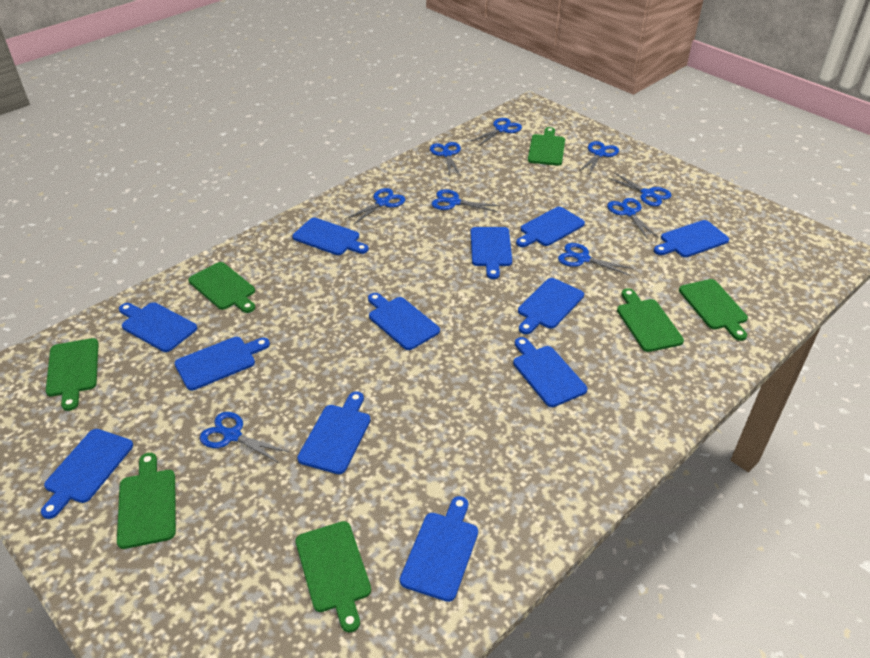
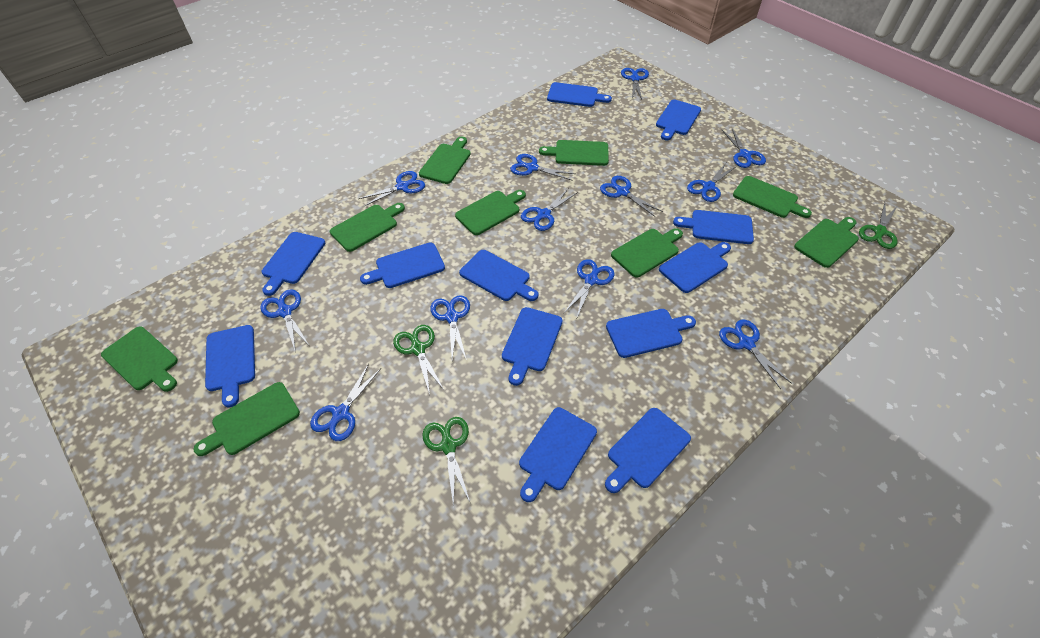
blue scissors: [200,412,289,463] [345,188,405,225] [430,142,461,176] [431,189,500,212] [470,118,522,146] [558,243,634,275] [579,141,619,175] [607,172,672,206] [607,198,659,240] = 9 -> [260,289,309,352] [310,364,381,441] [359,171,425,207] [430,295,470,360] [510,154,575,180] [521,189,578,231] [564,259,614,317] [600,176,663,217] [621,68,649,99] [687,163,737,202] [719,320,792,389] [721,127,766,168] = 12
green cutting board: [46,338,99,411] [117,453,176,549] [188,262,255,313] [296,521,371,633] [528,127,565,166] [617,288,684,352] [679,279,748,341] = 7 -> [101,327,178,392] [194,382,300,456] [330,203,405,252] [419,136,471,184] [455,190,526,235] [539,140,609,166] [611,228,683,278] [733,176,812,218] [794,217,859,268] = 9
green scissors: none = 0 -> [393,325,445,395] [422,417,470,508] [859,203,898,249] = 3

